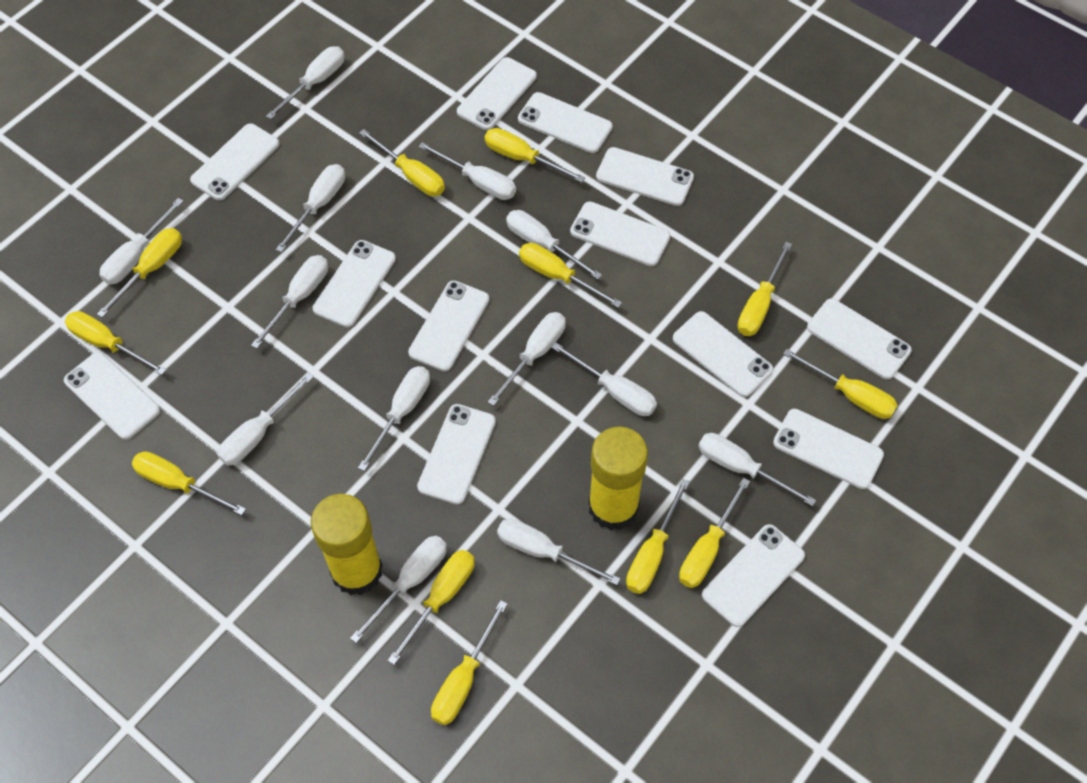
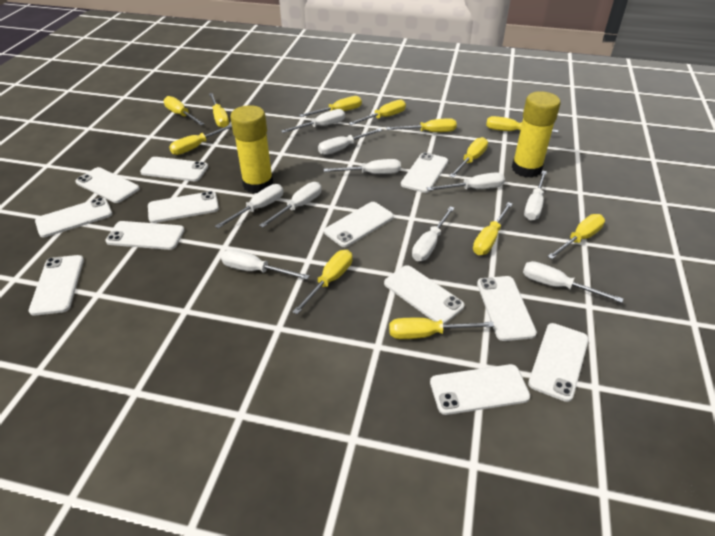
white phone: [64,352,160,440] [190,124,279,200] [313,240,396,327] [408,281,489,371] [417,404,496,505] [457,57,537,130] [518,92,613,153] [570,202,671,266] [596,147,694,206] [673,311,773,397] [702,524,805,627] [773,409,884,489] [807,298,912,379] = 13 -> [29,255,84,316] [35,198,112,237] [76,167,139,203] [105,221,184,250] [140,157,208,181] [148,191,219,223] [324,202,394,247] [384,265,465,325] [401,152,448,193] [430,364,530,415] [477,276,537,341] [528,323,589,402] = 12
white screwdriver: [99,198,184,285] [217,373,314,466] [251,255,328,349] [266,46,345,119] [276,164,345,253] [350,536,447,643] [358,366,430,471] [418,142,516,200] [488,312,566,406] [497,519,620,585] [506,210,602,280] [551,342,657,416] [698,433,816,506] = 13 -> [215,184,283,228] [221,249,309,280] [259,182,322,228] [281,109,345,133] [318,128,382,155] [324,159,401,174] [412,206,455,261] [427,172,505,191] [523,261,623,303] [524,170,547,220] = 10

